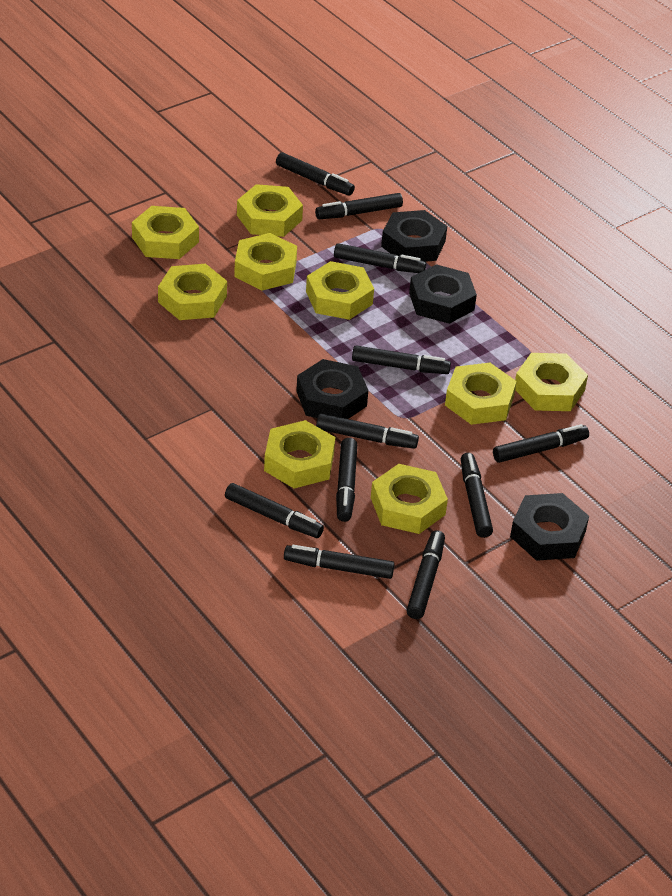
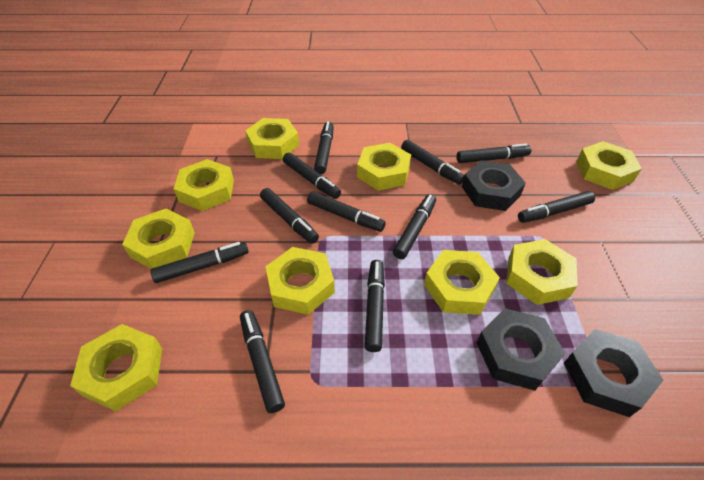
black nut: [296,359,369,419] [381,210,447,262] [409,264,477,324] [510,493,589,561] = 4 -> [462,160,526,211] [477,308,566,391] [564,329,663,417] = 3

